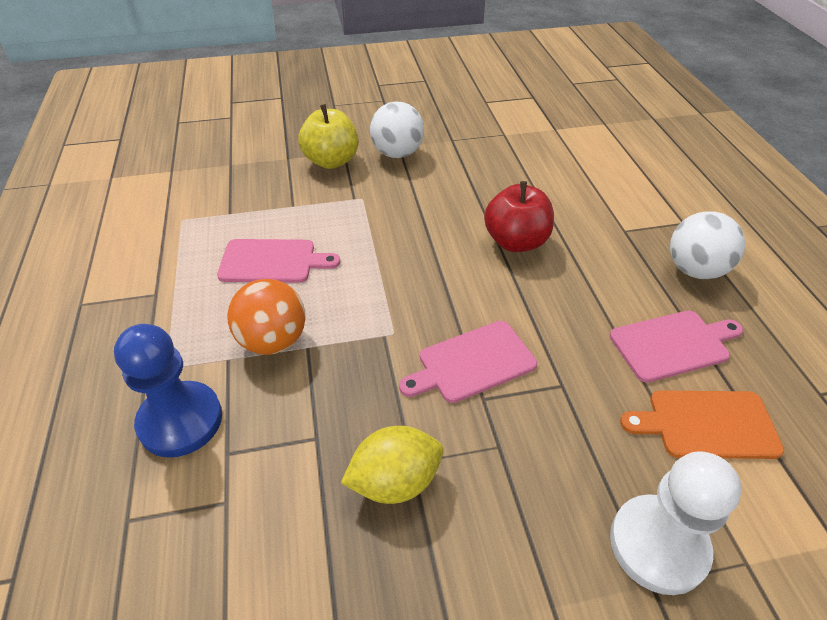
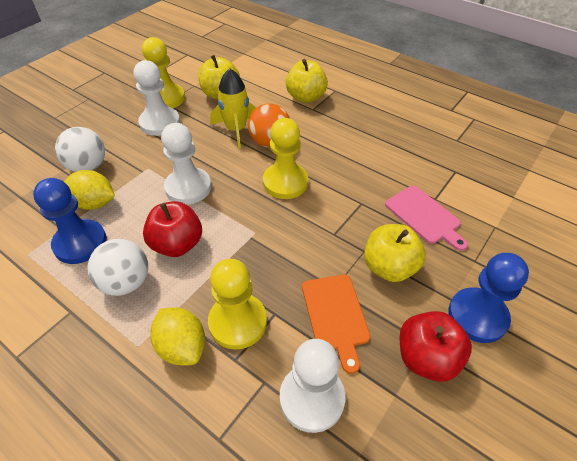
blue pawn: [114,324,222,457] = 1 -> [33,178,107,264] [448,253,529,343] = 2
pink cutting board: [217,239,340,283] [399,321,537,403] [610,311,743,383] = 3 -> [385,186,468,251] = 1
red apple: [484,181,554,252] = 1 -> [143,201,202,257] [400,311,472,382] = 2
white pawn: [610,451,742,595] = 1 -> [134,60,180,136] [161,123,212,204] [280,339,345,433] = 3
yellow apple: [298,104,359,169] = 1 -> [198,55,240,99] [286,59,328,103] [364,224,426,282] = 3
yellow lemon: [341,426,443,504] = 1 -> [64,170,115,210] [150,307,205,365] = 2
yellow pawn: none = 0 -> [142,37,185,108] [208,259,267,350] [263,118,308,199] = 3
yellow rocket: none = 0 -> [210,68,256,149] = 1

